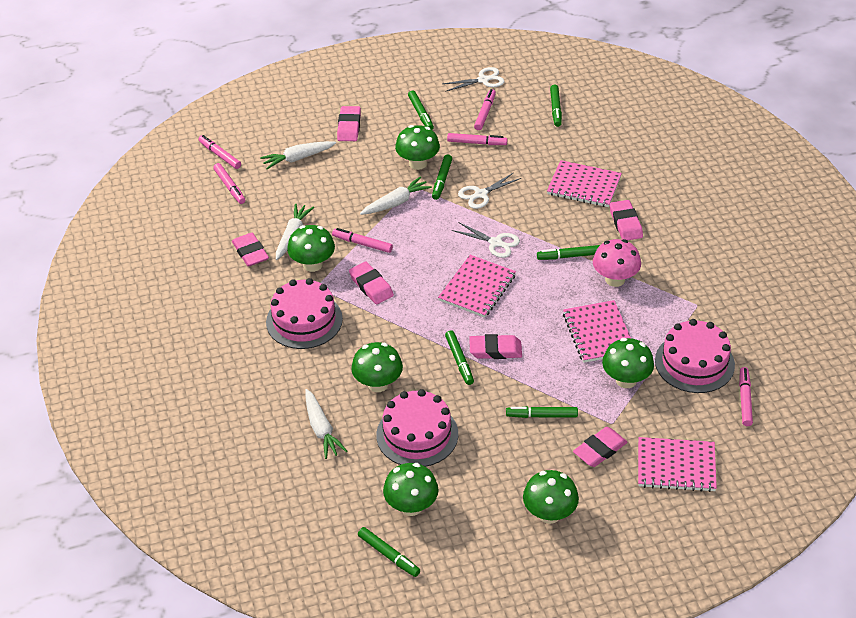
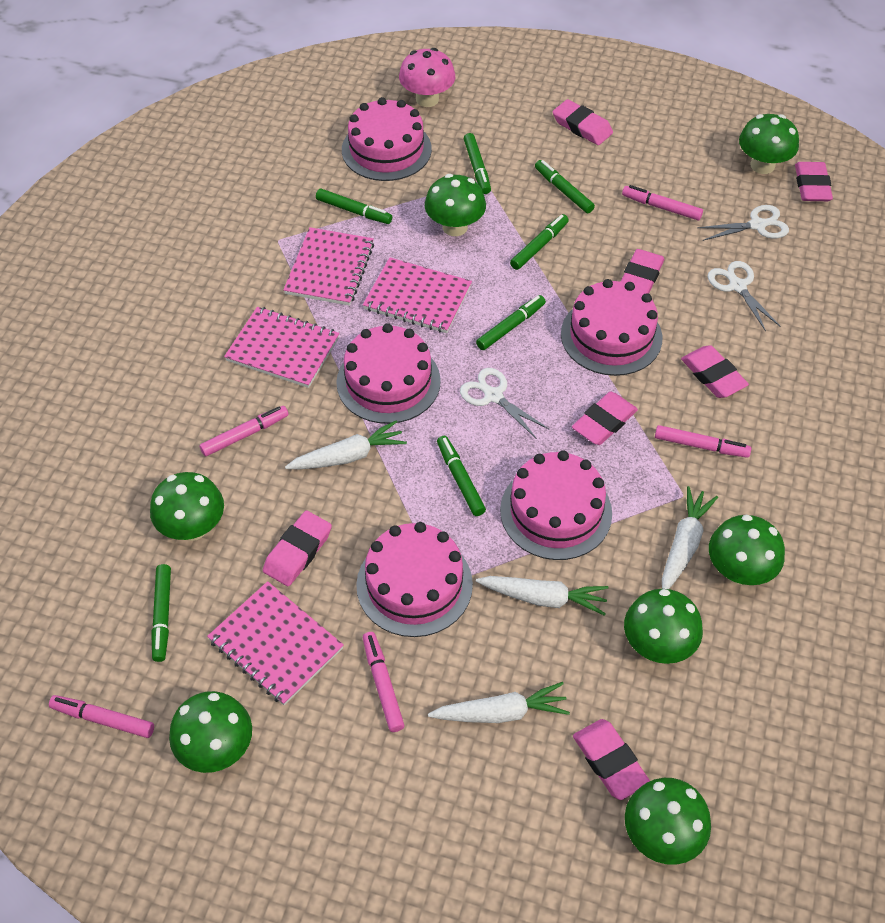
green mushroom: [287,225,335,272] [351,342,403,392] [383,463,439,516] [395,125,440,170] [523,470,579,524] [602,338,654,388] = 6 -> [150,472,224,541] [169,691,252,773] [425,174,486,236] [624,589,703,664] [625,778,711,865] [709,515,785,585] [739,114,799,174] = 7
pink cake: [266,278,343,349] [376,389,458,467] [655,319,735,393] = 3 -> [336,323,441,424] [342,97,432,181] [356,522,473,637] [500,450,612,560] [561,279,662,376] = 5
pink eraser: [232,233,269,267] [337,106,361,141] [349,262,394,305] [469,334,522,359] [573,427,628,467] [610,200,643,241] = 6 -> [263,511,332,586] [553,99,613,145] [572,392,638,445] [573,719,650,800] [621,249,665,294] [681,345,749,398] [795,162,833,201] = 7
pink marker: [198,135,241,169] [213,163,245,204] [332,228,393,253] [447,133,507,145] [474,89,496,130] [739,367,753,426] = 6 -> [49,695,154,738] [199,406,289,456] [363,632,405,732] [622,185,703,220] [655,425,752,458] = 5

